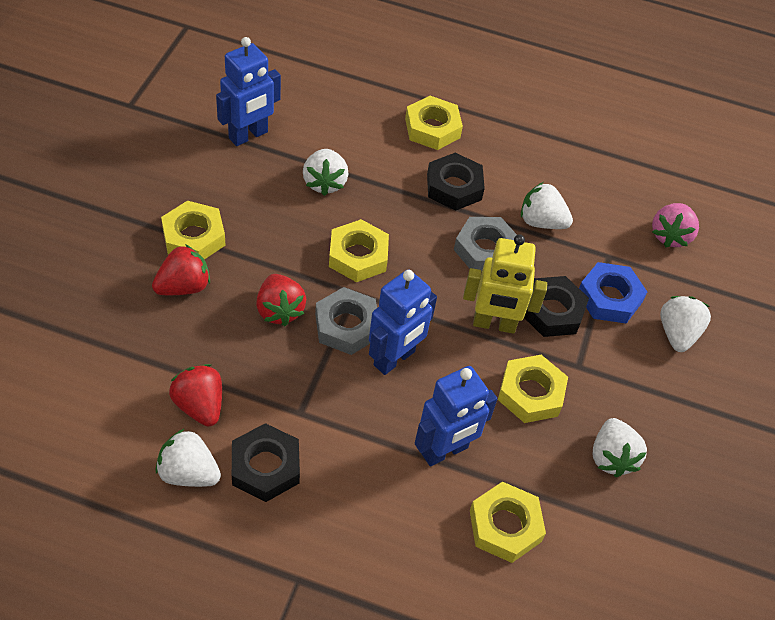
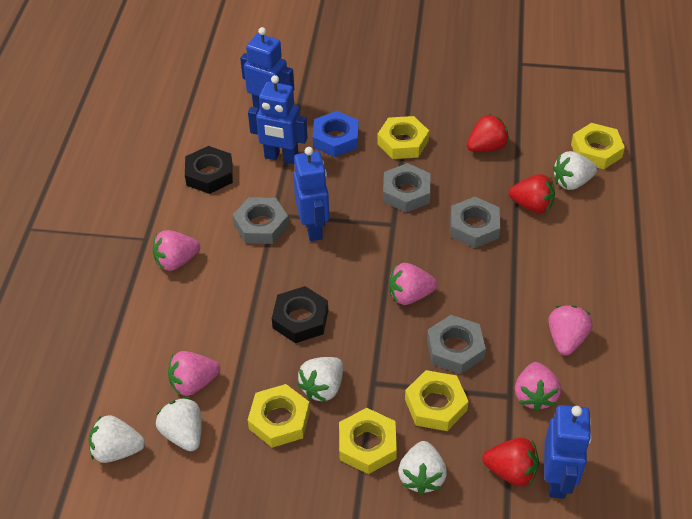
black nut: [232,423,300,502] [427,153,485,211] [524,276,589,337] = 3 -> [185,146,233,194] [272,286,328,343] = 2
blue robot: [216,37,281,146] [369,269,437,375] [415,366,497,467] = 3 -> [240,27,295,109] [248,75,308,164] [293,147,329,241] [544,405,592,499] = 4
grey nut: [315,287,377,355] [454,217,517,272] = 2 -> [233,197,289,244] [383,163,431,212] [427,315,486,374] [450,197,500,248] = 4
pink strawberry: [652,203,699,247] = 1 -> [153,230,200,271] [168,351,220,396] [389,263,437,305] [515,362,561,412] [548,305,593,356] = 5
yellow robot: [463,234,547,334] = 1 -> none = 0

